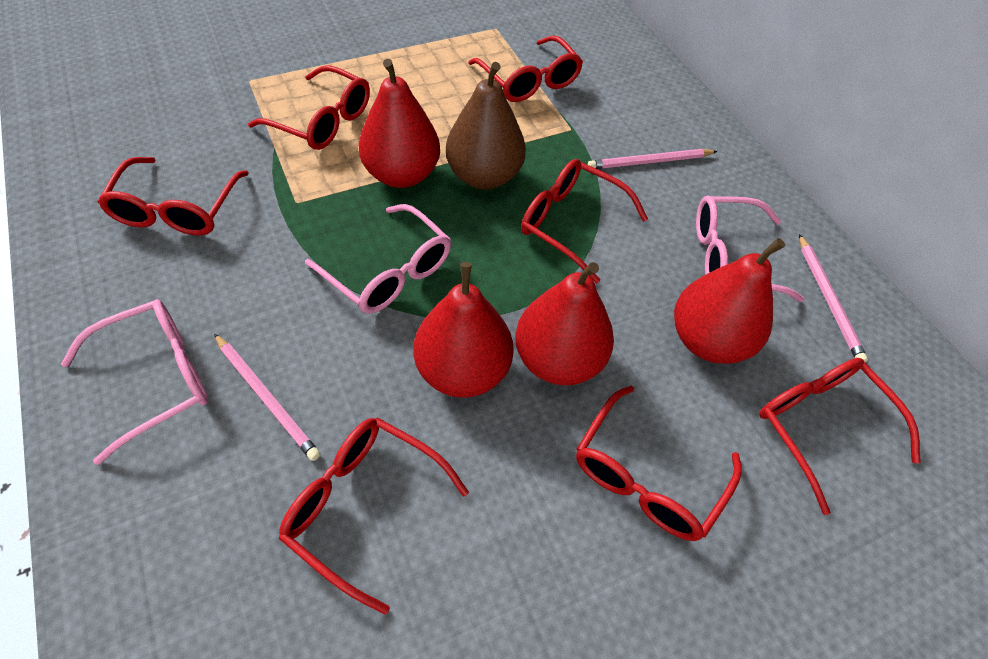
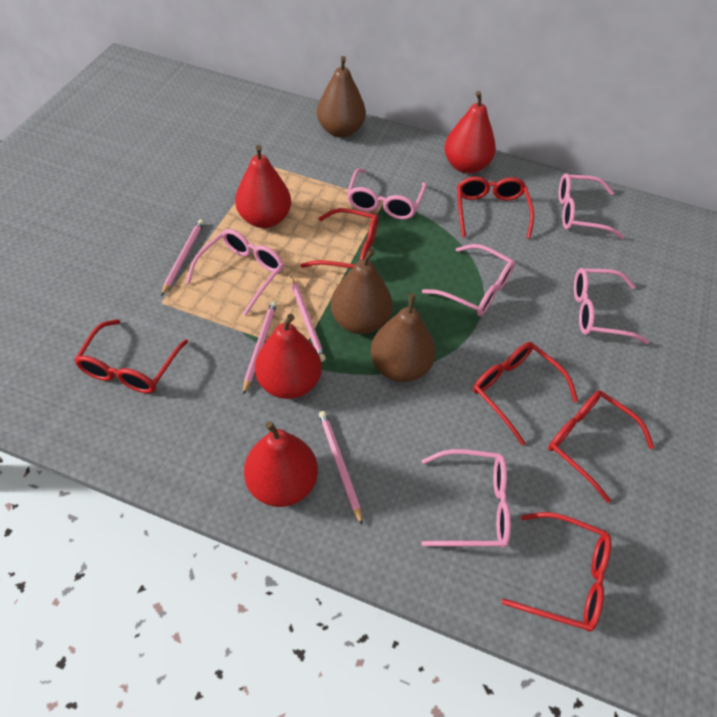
brown pear: [446,62,526,190] = 1 -> [317,56,366,138] [331,248,393,334] [371,293,436,382] = 3
pink glasses: [61,299,209,465] [305,204,451,314] [696,195,804,302] = 3 -> [186,229,284,316] [347,168,427,220] [421,449,511,548] [422,244,515,316] [559,173,624,239] [574,268,649,344] = 6
pink pencil: [214,334,320,461] [588,149,717,169] [799,234,868,362] = 3 -> [161,219,204,296] [243,301,277,395] [290,276,326,362] [319,411,363,525] = 4
red glasses: [98,157,249,235] [248,65,370,150] [279,417,469,615] [468,35,583,102] [521,159,648,283] [576,386,742,541] [759,358,921,515] = 7 -> [74,319,188,393] [300,208,378,268] [457,177,534,238] [473,342,578,445] [501,512,611,632] [548,390,654,503] = 6

